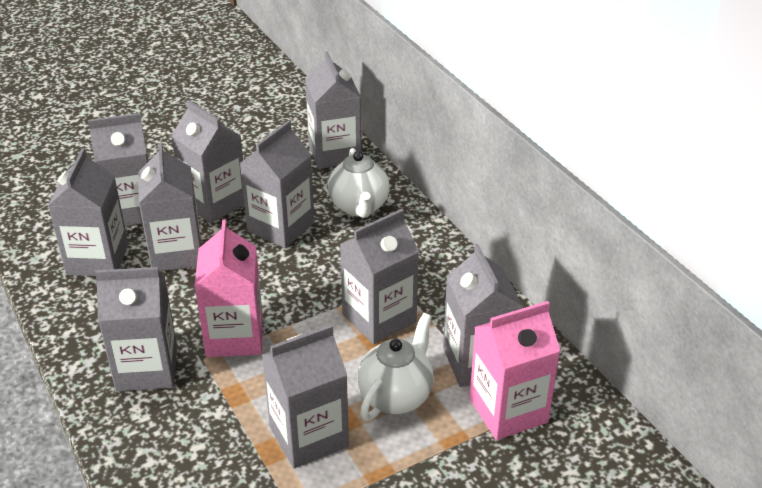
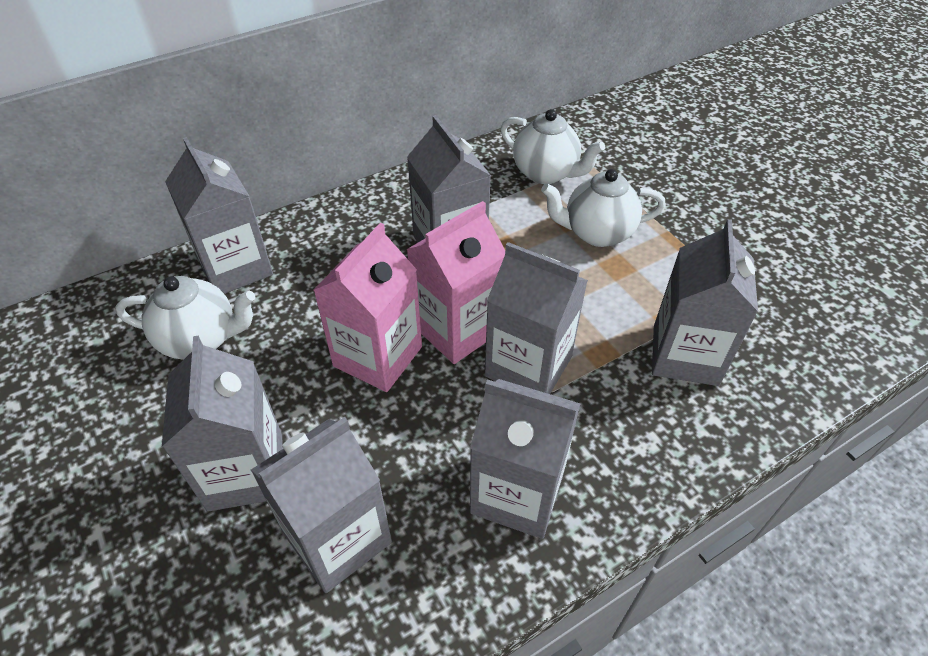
grey carton: [48,148,128,276] [88,113,149,226] [95,267,177,391] [138,143,201,271] [171,100,244,223] [240,120,314,248] [262,325,349,468] [305,51,361,169] [340,209,419,344] [443,244,523,387] = 10 -> [162,336,283,512] [165,137,273,294] [251,417,392,593] [407,115,491,243] [470,379,581,539] [485,242,588,394] [652,219,758,386] = 7
white teapot: [328,148,390,218] [357,313,434,421] = 2 -> [115,276,256,360] [501,109,605,184] [541,169,666,247] = 3

